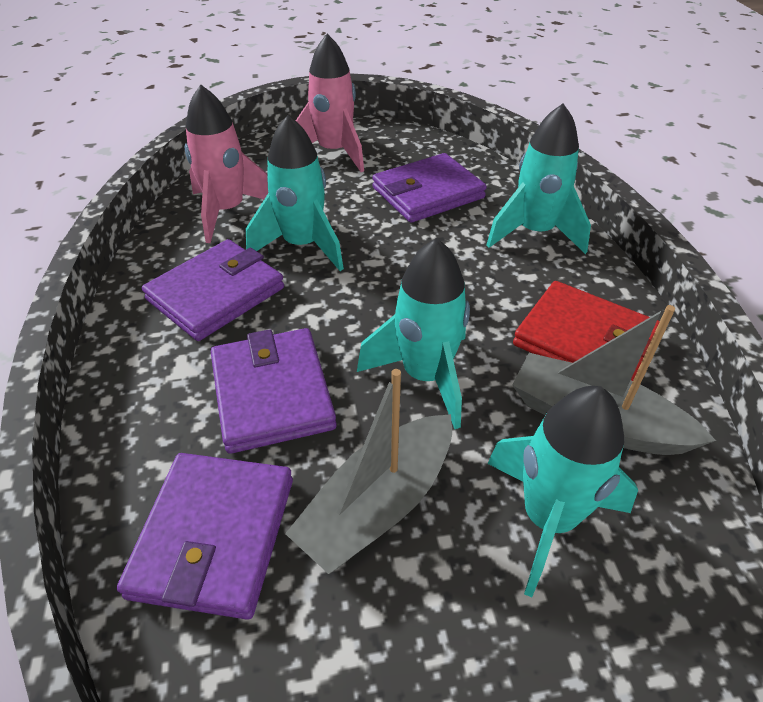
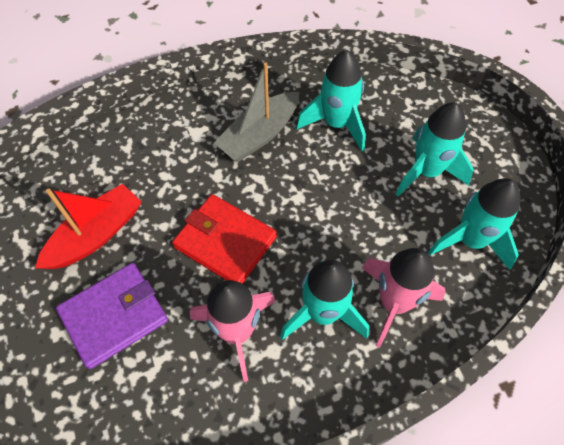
grey boat: [285,369,452,574] [512,305,716,455] = 2 -> [214,62,299,162] = 1
purple wallet: [117,453,293,620] [142,239,284,341] [211,328,337,454] [372,153,487,223] = 4 -> [56,263,168,369] = 1
red boat: none = 0 -> [35,183,142,269] = 1

